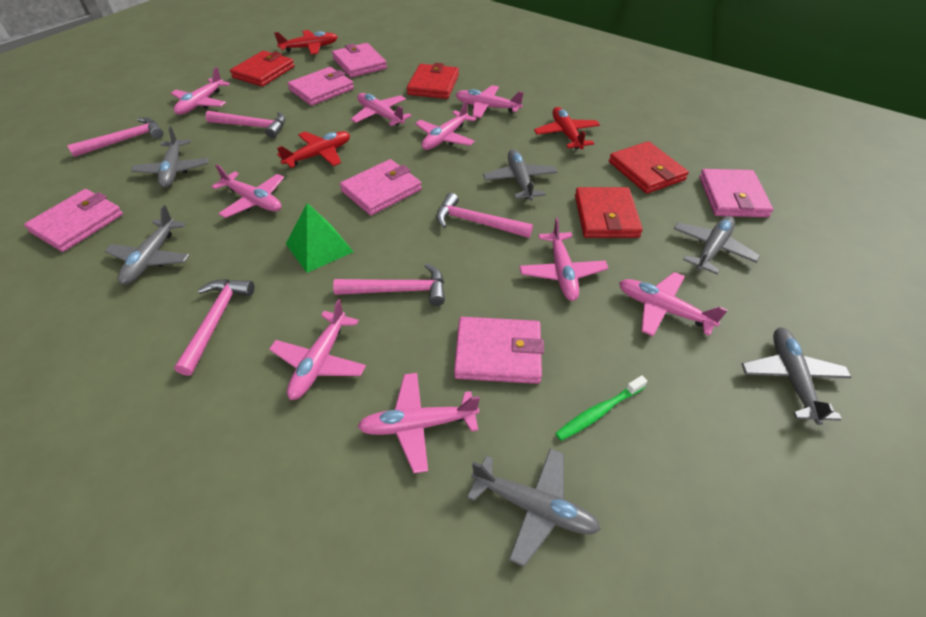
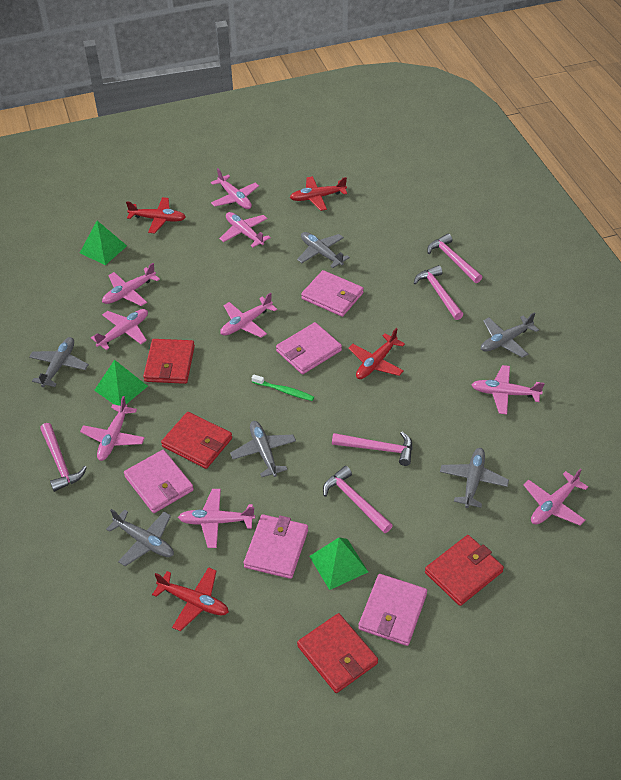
green pyramid: [286,203,353,273] = 1 -> [80,221,127,265] [94,360,148,406] [309,537,368,590] = 3
pink wallet: [24,189,123,252] [288,67,354,106] [332,43,387,78] [340,159,422,215] [454,317,544,384] [699,169,773,217] = 6 -> [124,450,194,513] [244,514,308,579] [276,322,342,374] [301,270,364,317] [358,574,427,646] = 5
red plane: [274,30,338,55] [277,131,350,168] [534,107,600,150] = 3 -> [126,197,186,234] [152,567,229,631] [290,176,347,211] [348,328,405,379] = 4

